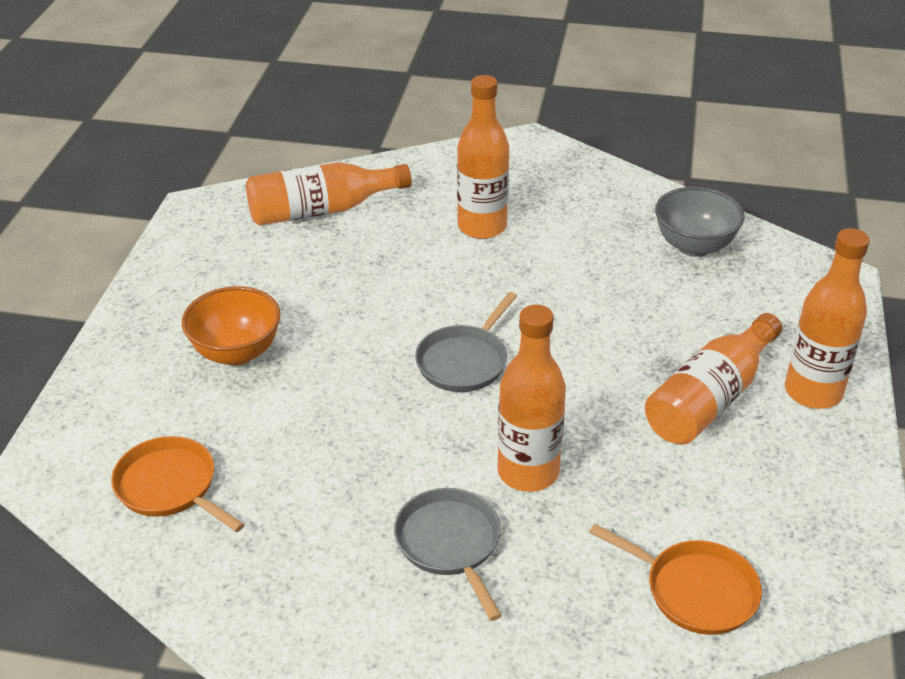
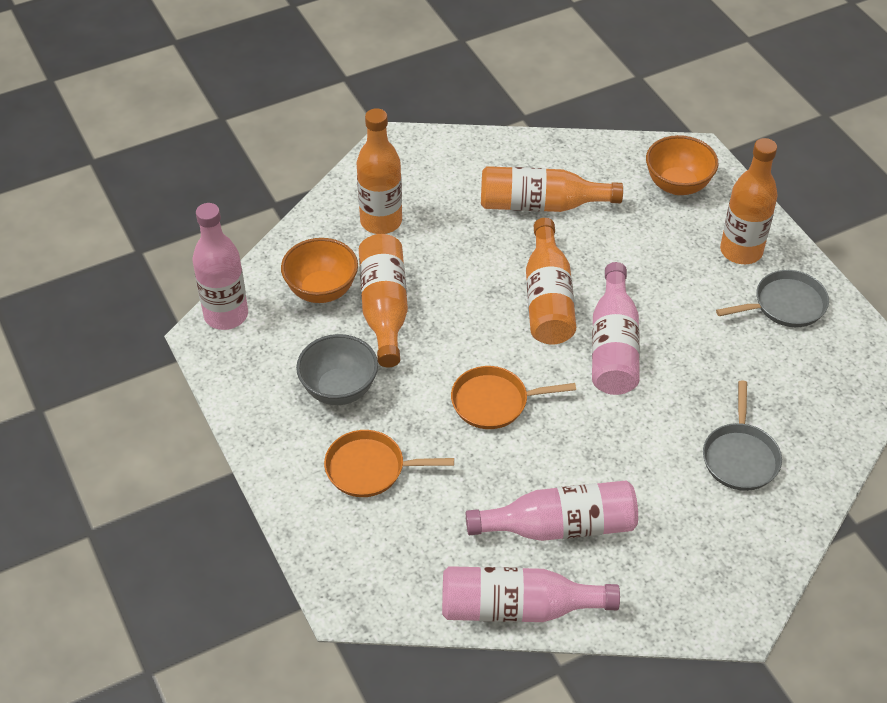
orange bowl: [182,286,281,365] = 1 -> [281,238,358,303] [646,135,719,195] = 2
pink bottle: none = 0 -> [193,203,248,330] [442,566,620,622] [466,480,638,541] [592,262,640,395] = 4

